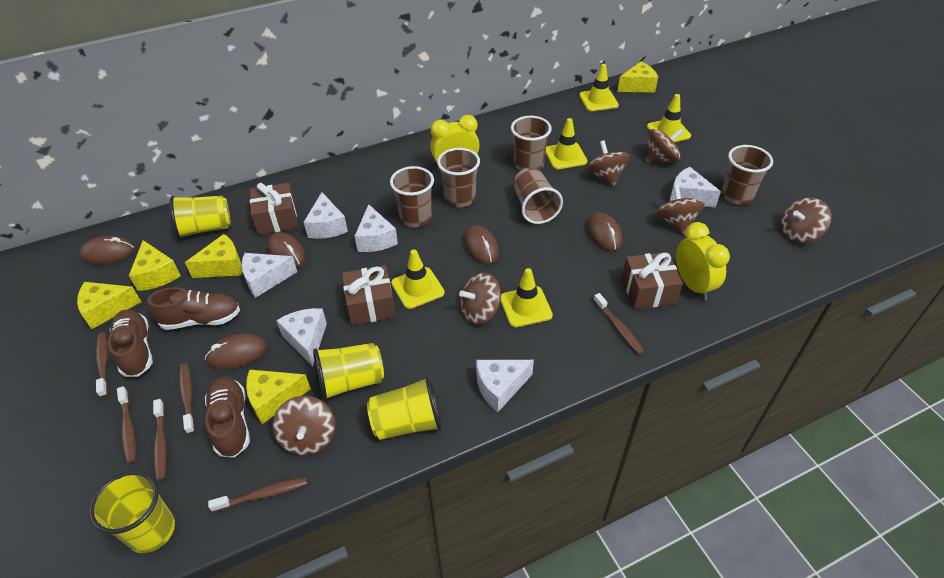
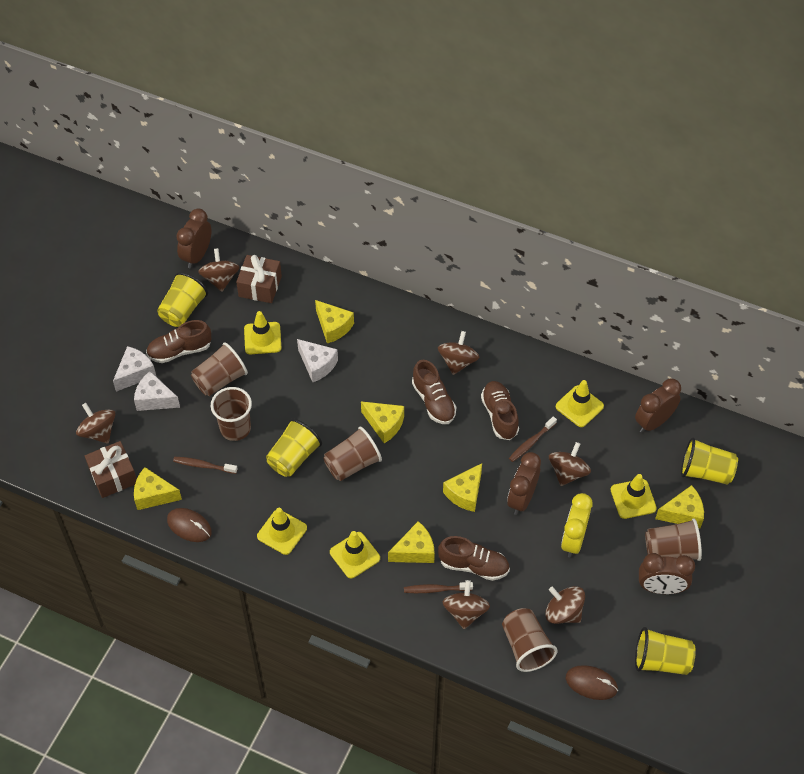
brown clock: none = 0 -> [176,208,211,268] [507,452,541,515] [635,378,681,433] [639,553,695,594] = 4
brown gift: [250,183,298,235] [342,265,396,325] [622,252,683,309] = 3 -> [85,441,137,498] [236,255,282,303] = 2
brown mouse: [79,236,134,265] [205,333,267,370] [267,232,306,268] [463,225,499,264] [587,212,622,251] = 5 -> [167,508,212,542] [566,665,618,700] = 2
brown shoe: [108,309,153,377] [147,287,240,330] [205,376,250,458] = 3 -> [146,320,211,363] [412,360,456,424] [438,536,510,581] [481,381,519,440] = 4
brown toothbrush: [96,332,108,397] [117,386,136,464] [153,399,167,481] [179,363,195,434] [208,477,307,512] [593,293,645,355] = 6 -> [173,457,237,474] [404,582,473,593] [509,416,557,462] = 3
white cheese: [242,253,297,298] [276,308,327,366] [304,192,348,239] [355,204,398,252] [476,360,534,412] [670,167,721,208] = 6 -> [113,346,156,392] [134,371,180,411] [297,339,338,382] = 3
yellow cheese: [77,282,141,329] [129,240,181,291] [185,234,242,278] [246,369,311,424] [617,62,658,92] = 5 -> [134,467,182,510] [315,300,354,343] [361,401,404,443] [388,521,435,563] [443,463,482,512] [655,485,704,528] = 6
yellow clock: [430,115,480,171] [676,222,730,300] = 2 -> [561,493,593,557] = 1

